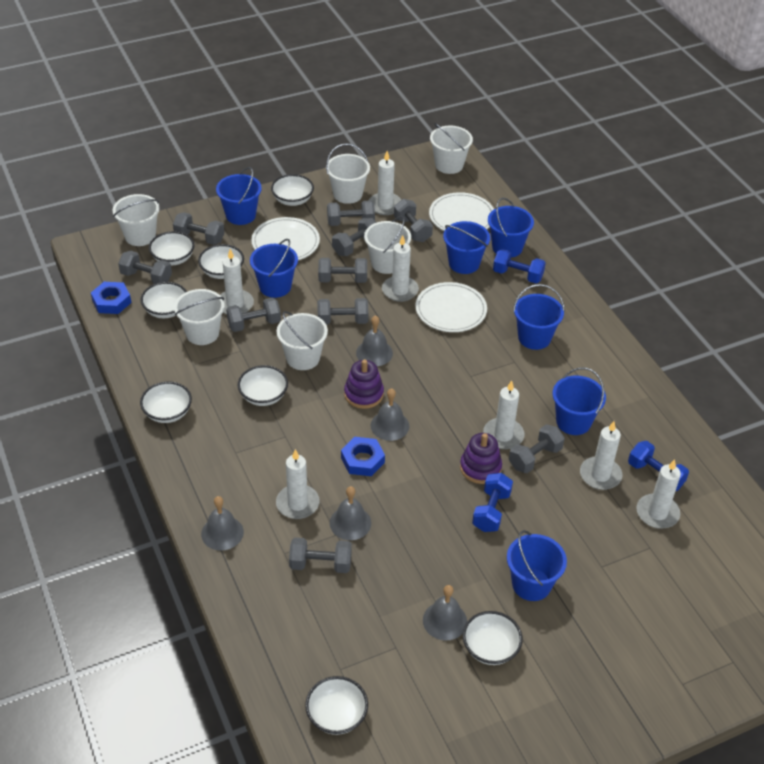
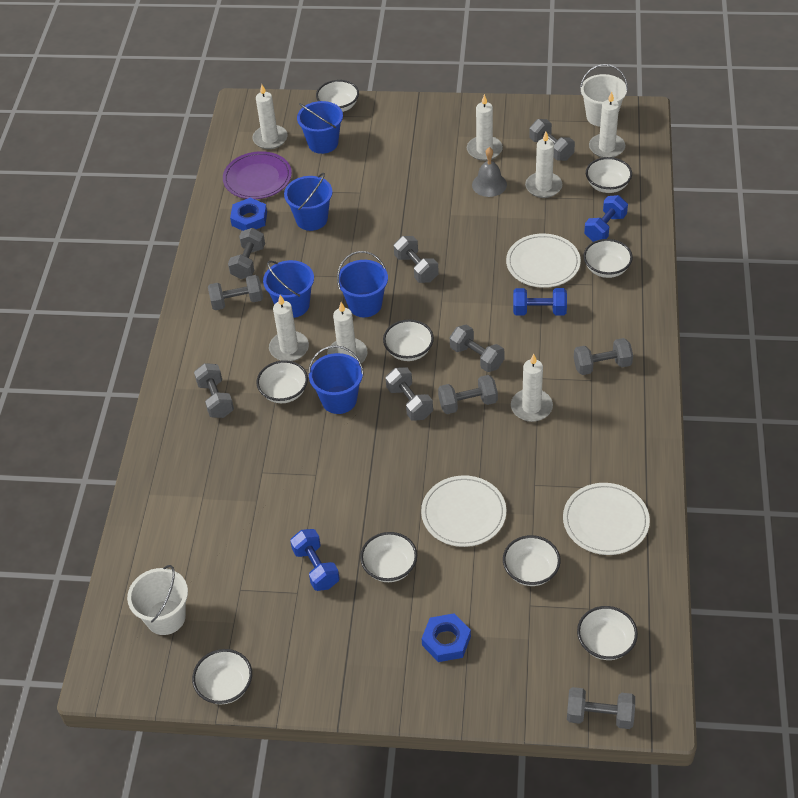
blue bucket: [216,167,262,225] [250,239,298,298] [443,221,490,274] [488,198,534,258] [507,530,567,601] [513,284,565,350] [553,367,606,435] = 7 -> [263,260,314,318] [284,173,332,231] [297,101,343,154] [308,345,364,414] [337,251,388,317] = 5
grey bell: [201,496,244,551] [330,486,371,540] [356,315,393,366] [370,388,409,441] [423,585,467,640] = 5 -> [472,147,507,197] = 1
purple plate: none = 0 -> [223,151,292,199] = 1
purple stacking toy: [344,359,384,409] [460,433,502,484] = 2 -> none = 0
white bowl: [140,382,192,423] [141,282,187,318] [149,231,195,266] [198,244,244,279] [237,365,288,406] [271,174,314,206] [305,676,368,735] [463,611,523,665] = 8 -> [192,649,252,705] [256,360,308,403] [316,80,359,112] [360,532,417,582] [383,320,434,361] [503,535,561,586] [577,606,638,660] [583,239,633,278] [586,157,632,193] = 9
white bucket: [113,194,160,246] [174,289,225,345] [277,311,328,370] [326,143,370,204] [364,216,411,274] [430,123,473,174] = 6 -> [127,565,188,635] [580,64,628,127] = 2

